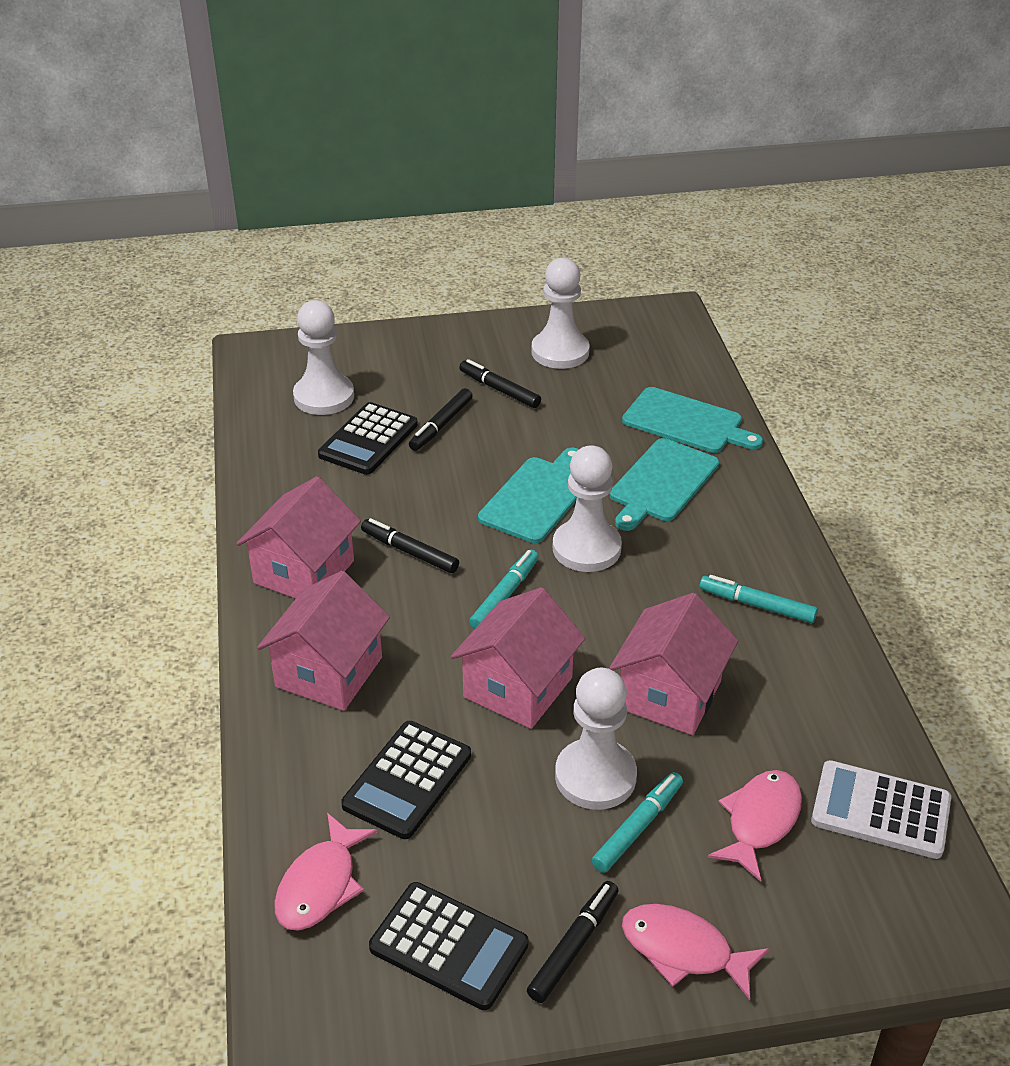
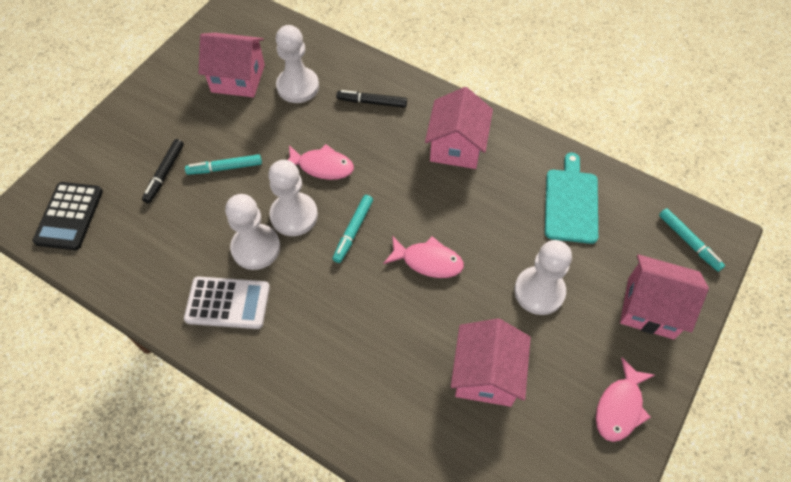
black calculator: [318,402,418,475] [341,721,471,839] [369,882,529,1010] = 3 -> [32,182,103,250] = 1
black marker: [361,518,459,573] [409,388,473,451] [459,359,541,408] [527,881,618,1003] = 4 -> [142,139,184,204] [336,90,407,108] = 2
turquoise cutting board: [478,448,579,543] [610,438,719,531] [622,387,763,453] = 3 -> [545,153,598,244] = 1

